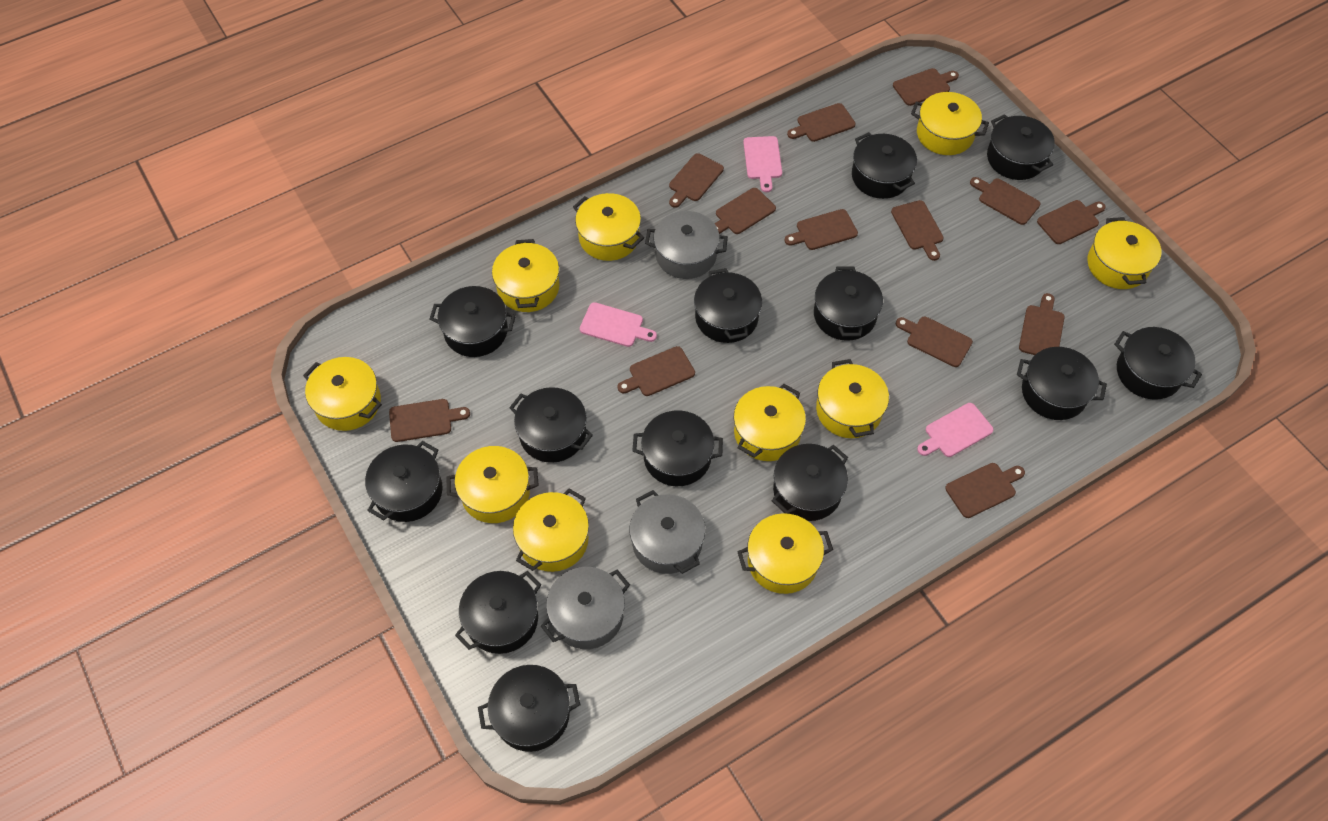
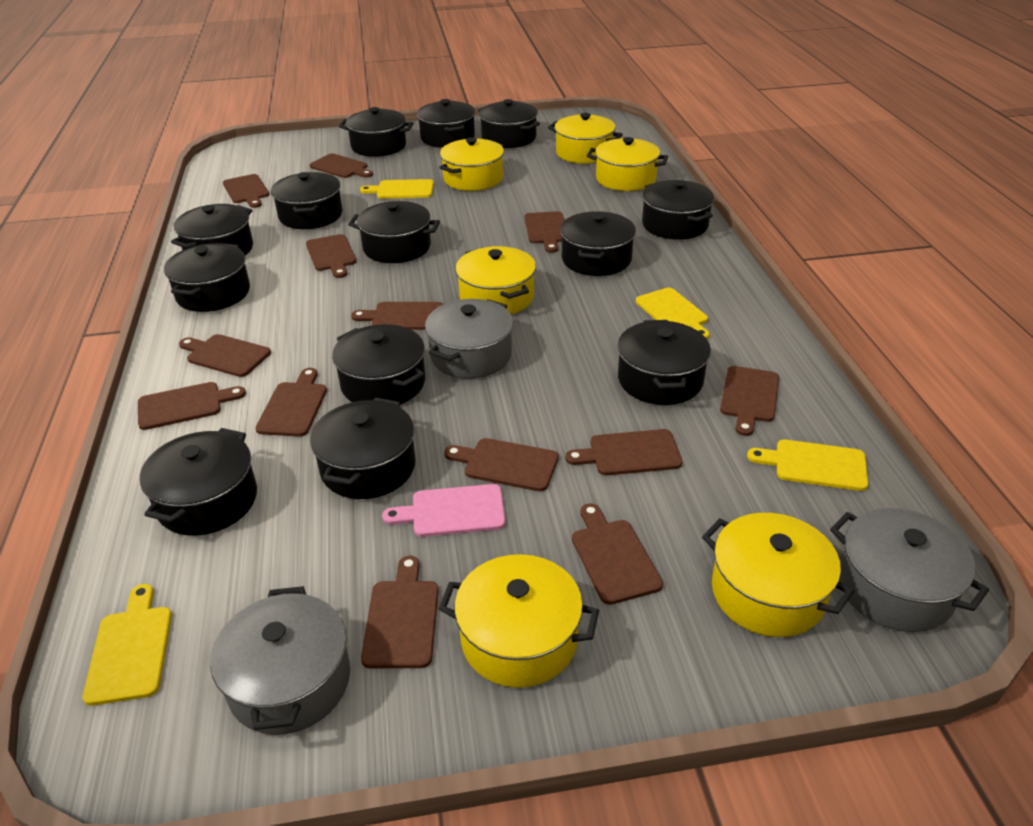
pink cutting board: [580,302,657,347] [743,136,782,192] [917,403,994,457] = 3 -> [382,484,506,537] = 1
yellow cutting board: none = 0 -> [83,584,172,706] [360,179,434,199] [636,288,709,339] [747,439,868,491] = 4
yellow pot: [303,357,382,431] [446,446,539,523] [492,239,559,312] [513,489,589,572] [573,193,644,261] [734,384,806,461] [737,513,833,594] [816,359,889,438] [911,92,989,155] [1087,217,1161,289] = 10 -> [439,137,504,191] [439,554,599,688] [455,246,536,314] [548,113,623,164] [587,137,668,191] [702,513,854,637] = 6

